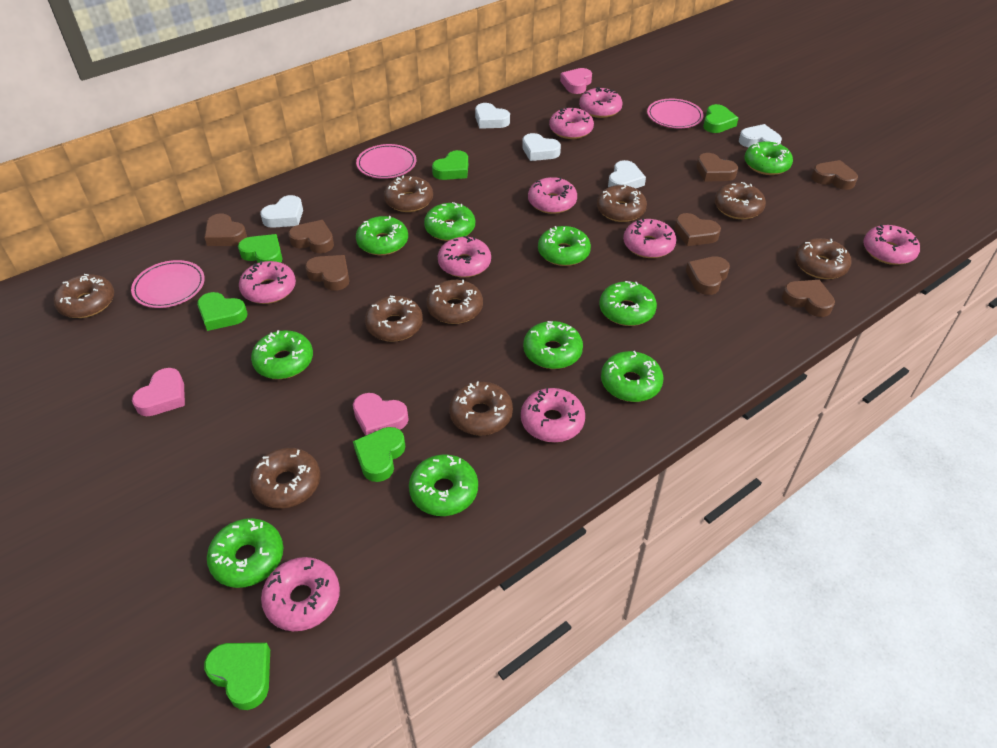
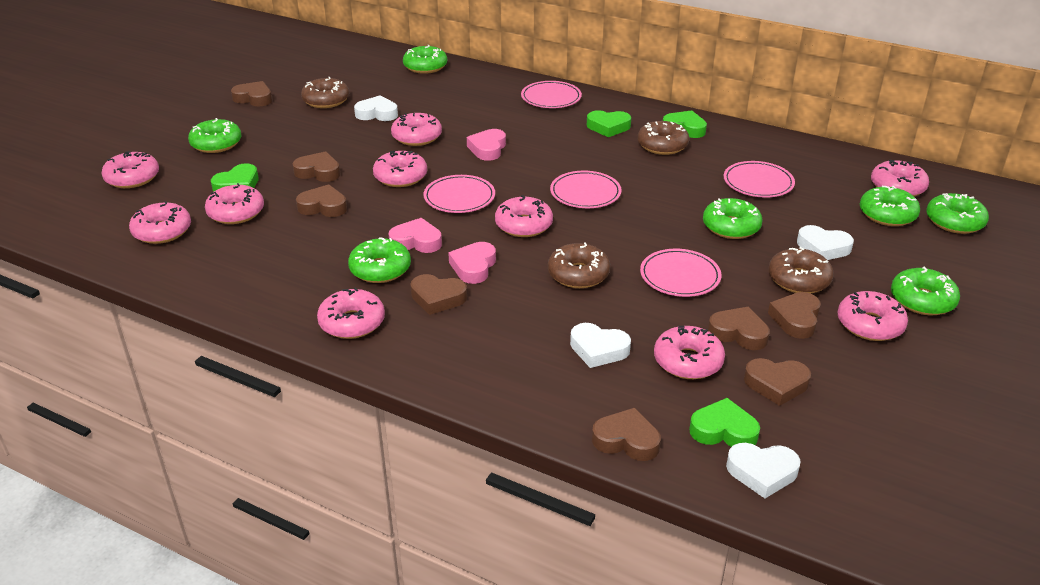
brown donut: [53,274,114,318] [250,448,320,509] [365,296,423,342] [384,175,433,212] [426,280,483,324] [449,381,513,435] [597,184,647,222] [714,182,766,219] [795,238,852,279] = 9 -> [301,77,349,108] [548,242,610,288] [637,121,689,155] [768,247,834,294] = 4
green donut: [207,518,283,588] [251,330,313,379] [356,216,408,255] [409,454,478,516] [424,202,475,241] [523,321,583,369] [538,226,591,266] [599,281,657,326] [601,351,664,402] [744,141,793,175] = 10 -> [188,118,242,153] [348,237,411,283] [403,45,447,74] [703,198,762,239] [860,186,920,226] [891,267,960,315] [926,193,989,234] = 7
green heart: [197,292,247,331] [204,643,270,710] [238,234,282,263] [353,427,406,482] [432,150,468,180] [703,104,738,133] = 6 -> [211,163,259,192] [587,110,631,137] [663,110,707,138] [689,398,760,447] = 4
pink donut: [239,261,296,304] [261,557,340,631] [438,236,491,278] [521,388,585,443] [528,177,577,214] [549,107,594,139] [579,87,623,118] [623,218,677,258] [863,225,920,265] = 9 -> [101,151,159,188] [129,201,191,244] [205,183,264,224] [317,287,385,339] [373,151,427,187] [391,113,442,146] [495,195,553,237] [654,326,725,379] [838,291,908,341] [871,160,929,196] = 10
pink plate: [131,260,205,308] [356,144,416,179] [647,99,704,128] = 3 -> [424,175,495,213] [521,81,582,108] [550,171,622,208] [640,249,721,297] [724,161,795,198] = 5
white heart: [260,195,303,228] [475,103,510,129] [522,133,561,161] [608,160,646,189] [739,124,782,147] = 5 -> [354,95,398,121] [570,323,631,368] [726,443,801,498] [797,225,854,260] = 4

